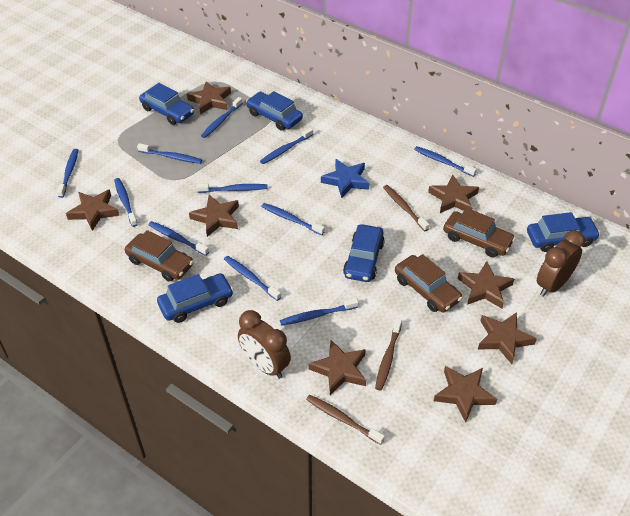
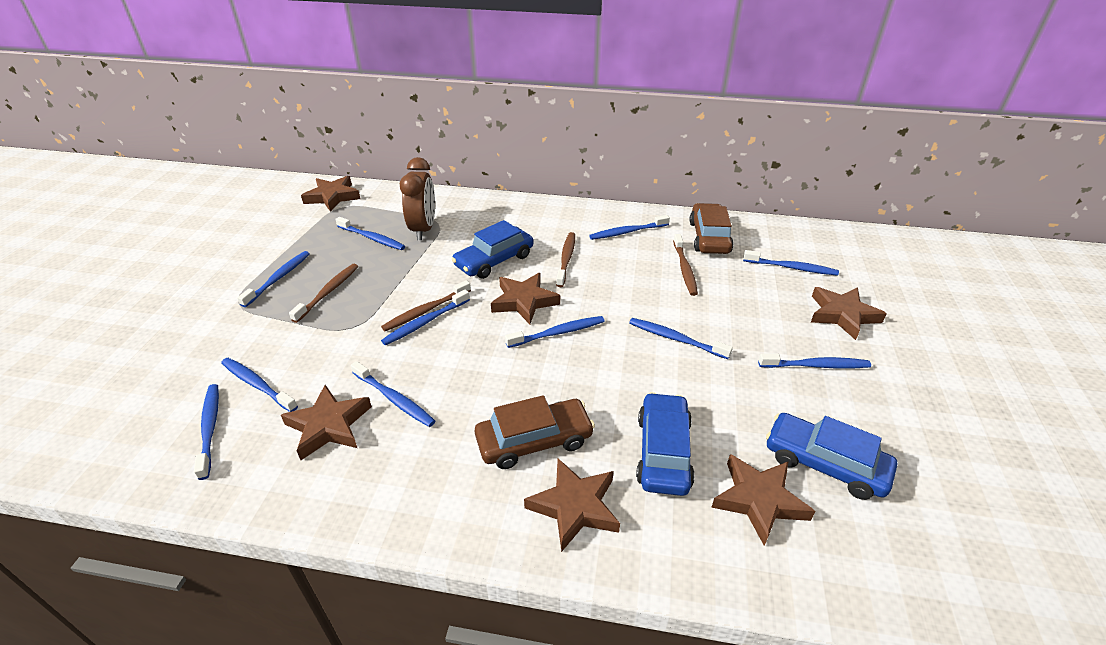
blue car: [139,83,194,125] [157,273,234,323] [246,91,303,131] [343,224,385,282] [527,212,600,252] = 5 -> [452,220,533,279] [636,392,695,496] [766,413,897,500] = 3
blue star: [321,159,370,198] = 1 -> none = 0
brown car: [125,230,194,281] [395,254,462,313] [443,208,515,258] = 3 -> [475,395,595,469] [689,203,734,254] = 2
brown clock: [238,310,291,379] [537,230,585,297] = 2 -> [400,157,435,240] = 1
brown star: [66,190,119,231] [187,81,231,114] [189,195,239,237] [308,340,366,395] [428,175,479,213] [434,366,497,423] [458,261,514,309] [478,312,537,364] = 8 -> [281,385,372,460] [301,176,360,212] [491,273,560,324] [524,459,620,552] [711,454,816,546] [811,287,887,340] = 6
brown toothbrush: [306,395,385,445] [375,318,402,391] [383,185,429,231] = 3 -> [289,264,358,323] [381,280,471,331] [556,232,575,287] [673,234,698,296] = 4

